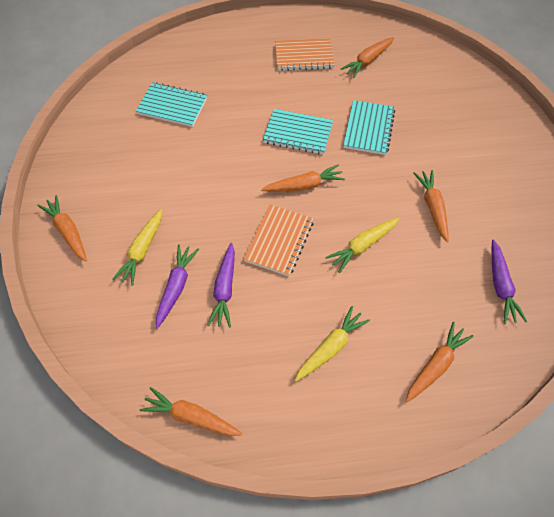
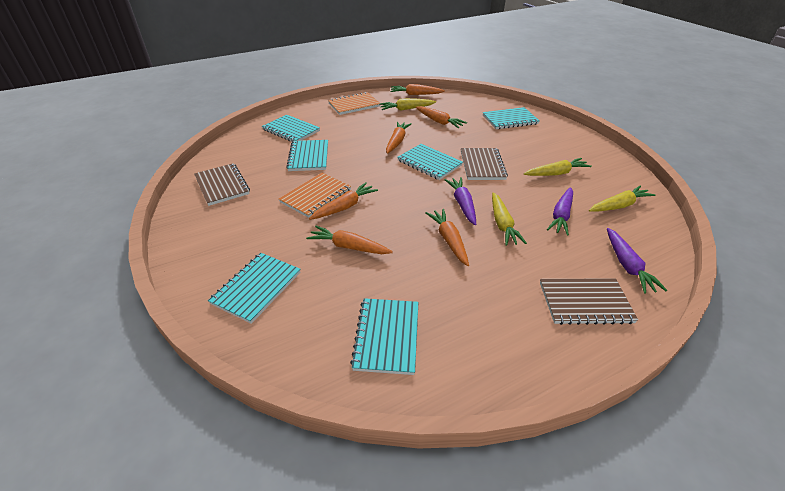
brown notebook: none = 0 -> [194,163,250,206] [461,148,508,180] [540,278,638,325] = 3
turquoise notebook: [136,82,207,127] [263,109,333,154] [343,100,395,155] = 3 -> [208,253,301,324] [262,115,320,142] [286,140,328,171] [350,298,418,375] [397,144,463,180] [483,107,540,129] = 6
yellow carrot: [113,209,162,286] [295,306,370,382] [325,218,399,273] = 3 -> [379,98,436,111] [492,192,527,246] [524,158,592,176] [589,185,655,212] = 4

